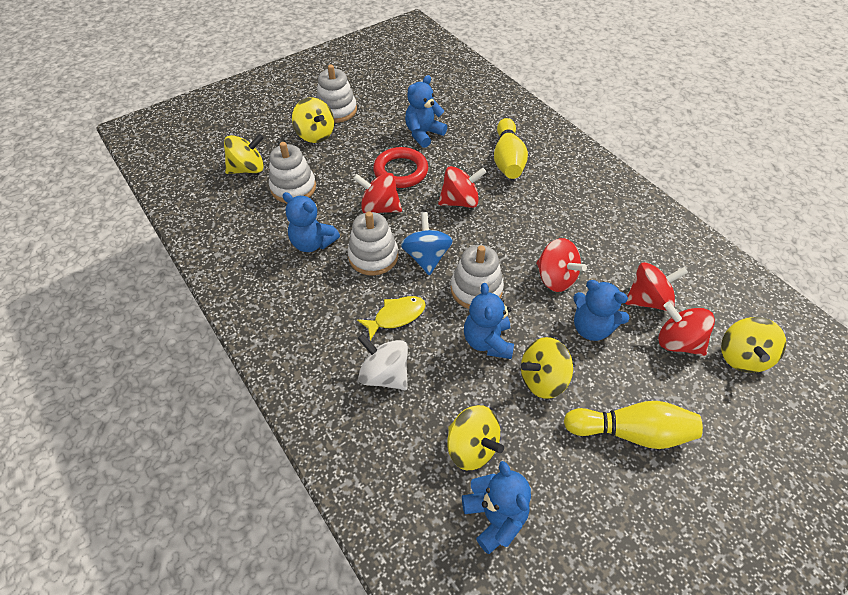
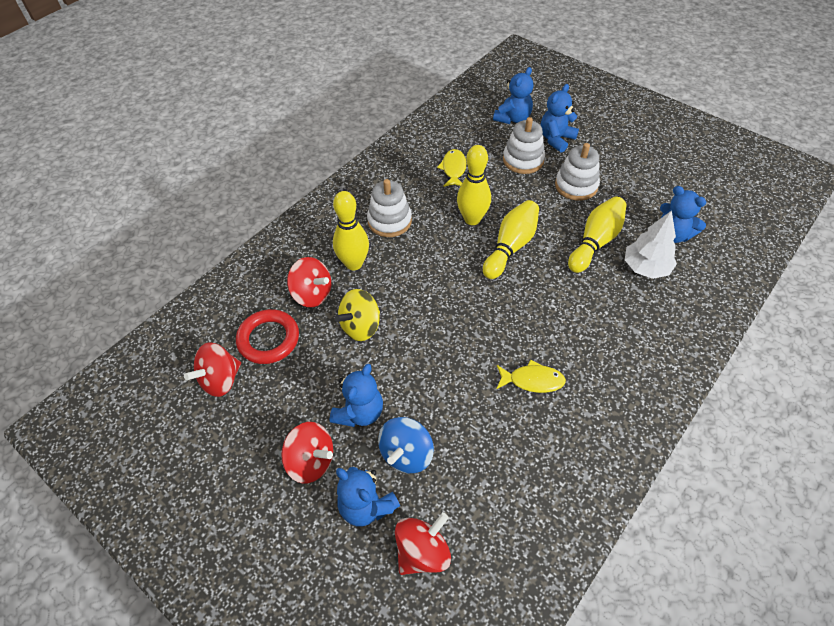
red spinning top: [353,173,402,213] [438,166,487,208] [536,238,587,292] [625,262,688,311] [658,302,715,356] = 5 -> [184,342,241,397] [281,422,333,484] [287,257,331,307] [395,512,451,575] = 4
white spinning top: [357,334,408,390] = 1 -> none = 0
white stacking toy: [269,142,316,203] [316,65,357,123] [347,212,398,276] [451,245,504,309] = 4 -> [367,179,412,237] [503,117,545,174] [555,143,600,201] = 3
white tree: none = 0 -> [625,210,677,279] = 1
yellow bowling pin: [494,118,528,179] [564,401,703,449] = 2 -> [333,191,369,270] [457,145,491,225] [483,200,539,279] [568,197,626,273] = 4
yellow fish: [357,296,426,341] = 1 -> [437,149,467,187] [497,360,566,393] = 2
yellow spinning top: [224,134,264,174] [292,98,334,143] [448,405,504,470] [521,337,573,399] [721,317,786,373] = 5 -> [335,289,380,341] = 1

